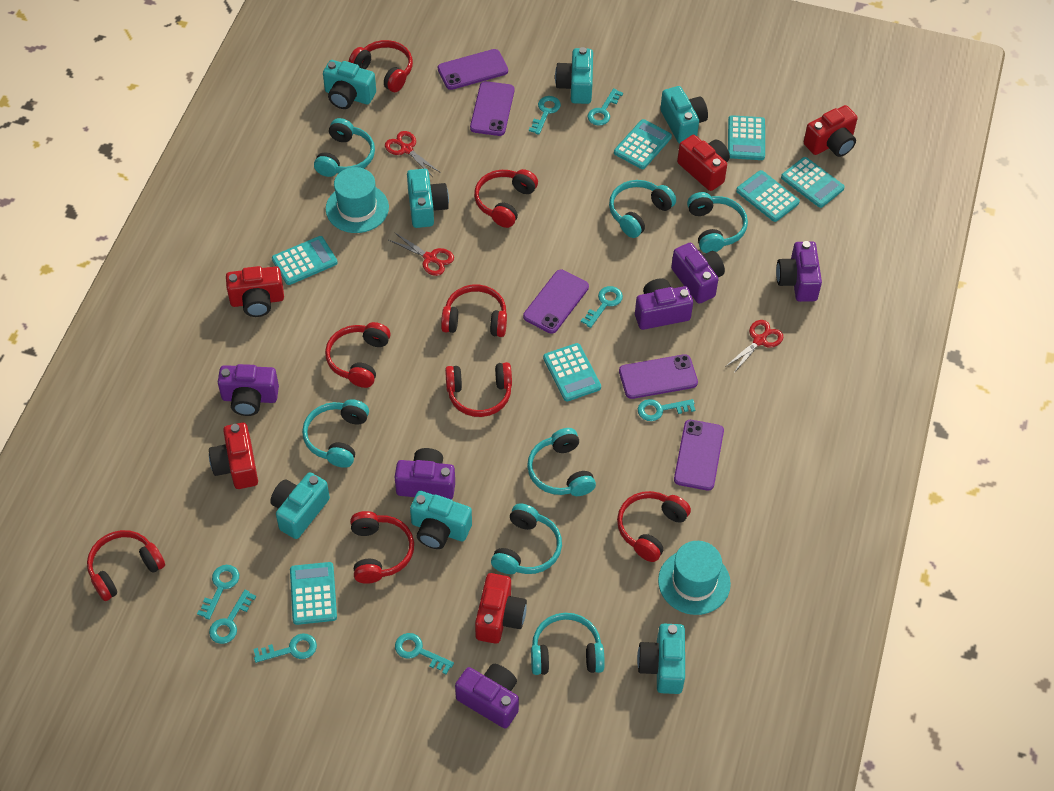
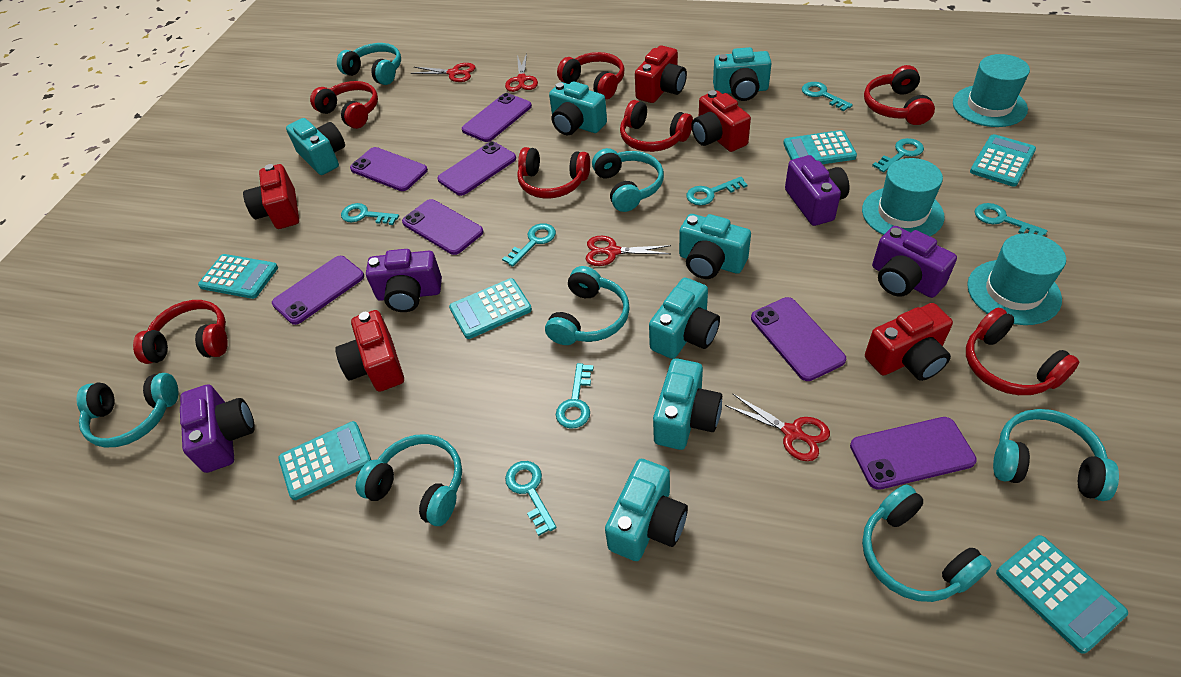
purple camera: [218,364,279,416] [394,448,455,500] [455,664,519,729] [635,278,693,330] [671,243,725,304] [776,241,822,302] = 6 -> [180,384,255,473] [366,249,442,312] [785,155,850,226] [872,226,957,298] = 4
purple phone: [438,49,508,90] [470,81,515,136] [523,270,589,334] [619,354,698,399] [674,420,724,491] = 5 -> [272,256,364,325] [350,147,428,191] [402,199,484,255] [437,142,516,196] [462,93,532,142] [751,297,846,381] [850,417,977,490] = 7
red headphones: [87,530,165,601] [325,322,391,388] [349,40,413,92] [350,511,414,584] [441,284,507,337] [445,362,512,417] [474,169,538,228] [617,491,691,562] = 8 -> [133,300,228,364] [310,81,378,129] [517,147,590,198] [557,52,624,99] [620,100,693,152] [864,65,935,125] [966,308,1079,395] = 7
red scissors: [385,131,441,177] [389,232,454,276] [725,320,784,374] = 3 -> [411,63,475,82] [505,53,538,92] [586,236,671,266] [725,394,830,461] = 4
turquoise calculator: [272,236,338,285] [290,562,337,625] [543,343,601,401] [614,119,672,169] [728,115,765,160] [736,170,800,222] [781,157,845,208] = 7 -> [198,254,278,299] [278,421,371,500] [449,278,532,339] [783,130,857,164] [970,134,1036,187] [996,535,1128,654] = 6
turquoise hat: [326,167,389,233] [658,541,731,615] = 2 -> [862,158,944,236] [953,54,1030,127] [967,233,1066,325] = 3

